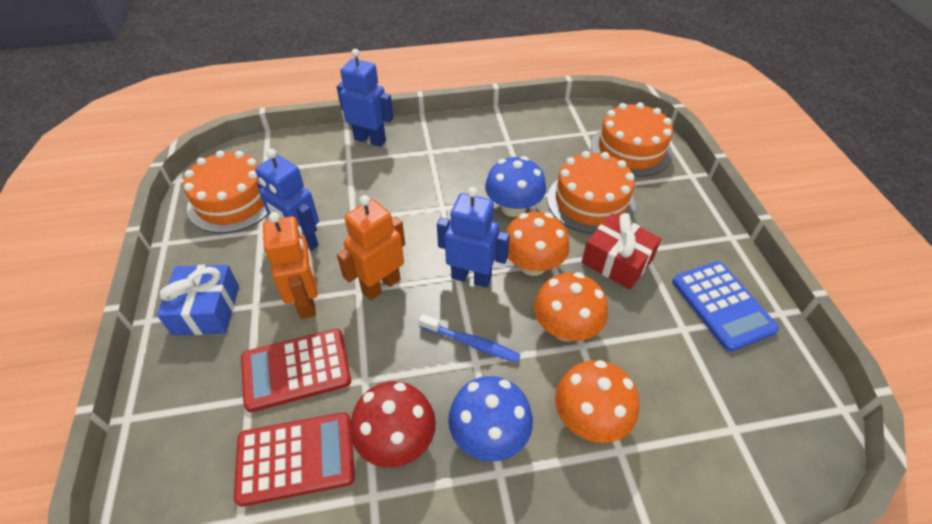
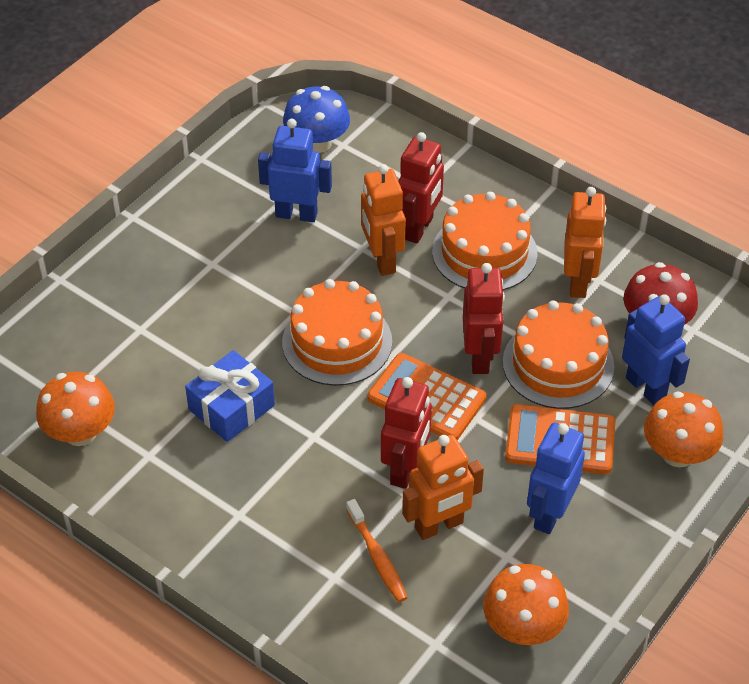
blue calculator: [672,261,779,352] = 1 -> none = 0
blue mushroom: [448,376,533,462] [485,156,546,217] = 2 -> [283,86,350,153] = 1
blue toothbrush: [419,314,520,363] = 1 -> none = 0
orange calculator: none = 0 -> [368,353,486,440] [505,404,616,474] = 2
orange robot: [263,212,318,319] [337,195,405,300] = 2 -> [361,164,406,276] [402,435,484,540] [564,187,606,298] = 3
orange toothbrush: none = 0 -> [346,499,408,602] = 1
red calculator: [234,412,355,507] [241,329,351,412] = 2 -> none = 0
red gift: [582,213,662,290] = 1 -> none = 0
red robot: none = 0 -> [381,377,432,489] [398,132,444,244] [463,263,505,374] = 3

